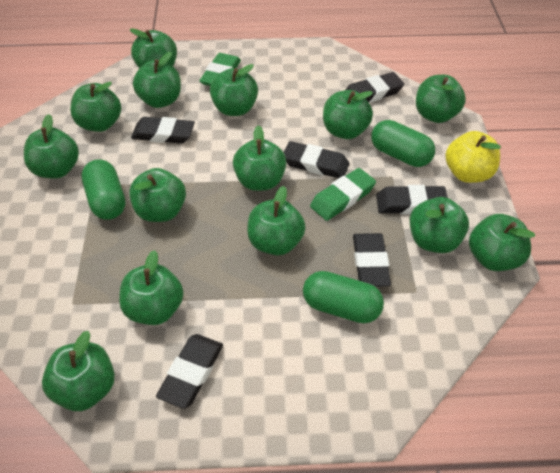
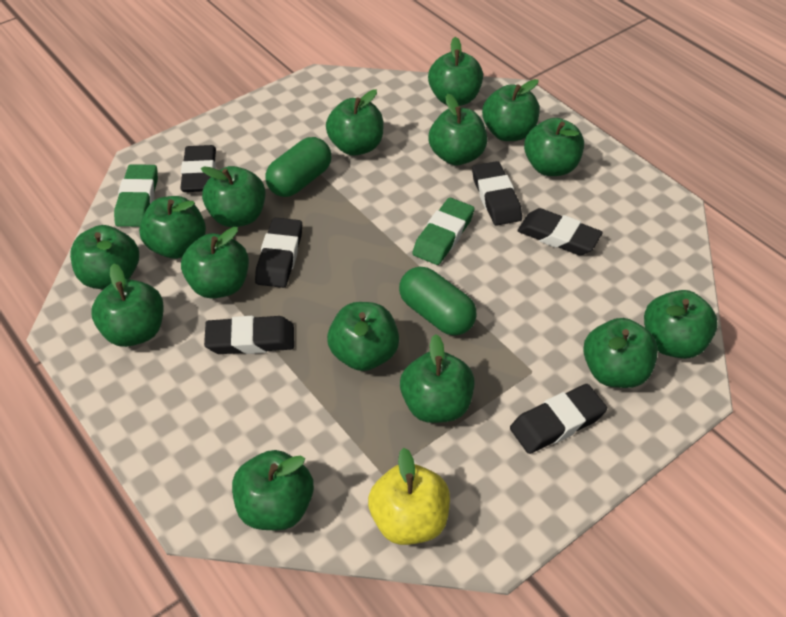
green apple: [24,114,79,179] [42,331,115,411] [70,82,121,132] [119,250,184,325] [129,168,186,222] [130,28,177,69] [133,52,181,108] [210,64,258,116] [233,125,287,191] [247,186,306,255] [323,90,373,139] [410,197,469,253] [416,75,466,123] [469,214,535,271] = 14 -> [70,225,139,289] [91,264,164,347] [139,196,206,259] [181,227,249,298] [201,166,265,227] [232,450,314,530] [326,90,384,156] [327,302,399,371] [400,334,475,423] [428,37,483,106] [429,94,487,165] [482,79,540,141] [524,118,584,176] [583,318,658,388] [644,290,718,359] = 15
green capsule: [82,159,126,220] [303,271,384,323] [371,120,435,167] = 3 -> [266,137,331,197] [399,266,477,335] = 2

